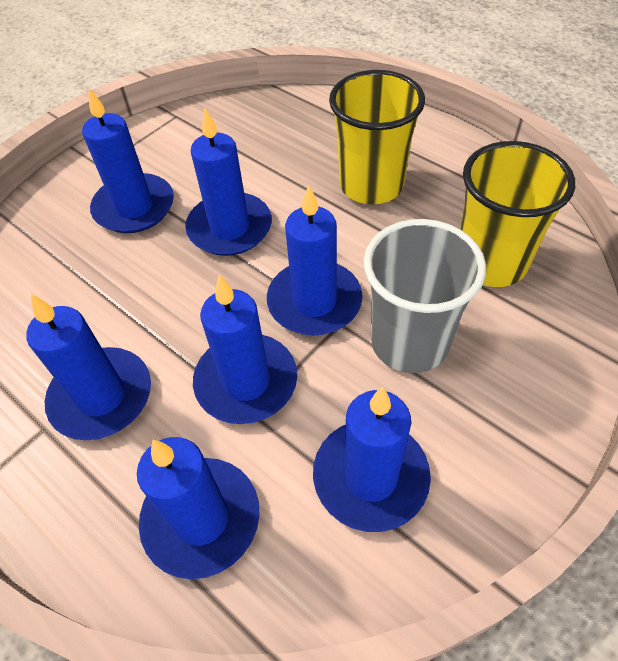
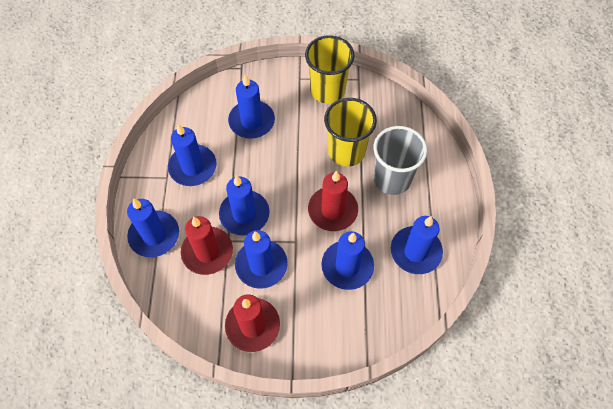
red candle: none = 0 -> [181,216,233,275] [225,294,280,352] [308,171,358,231] = 3

